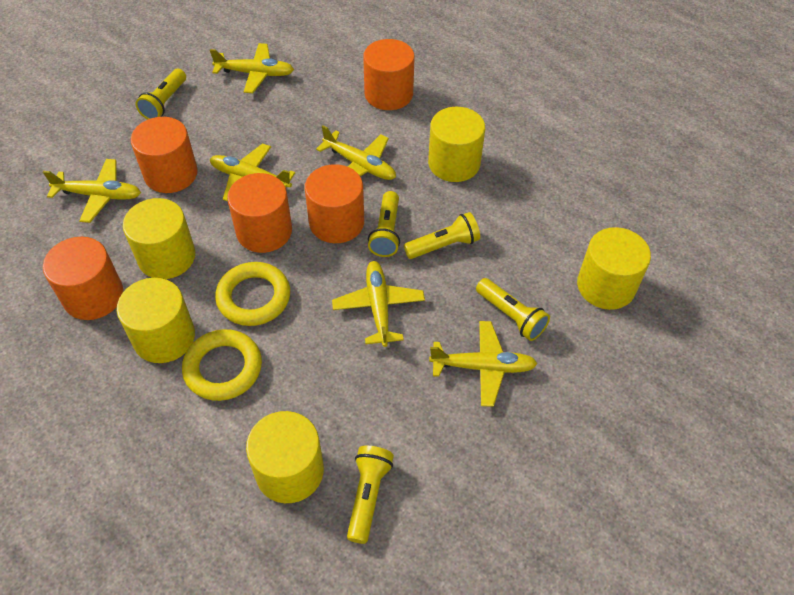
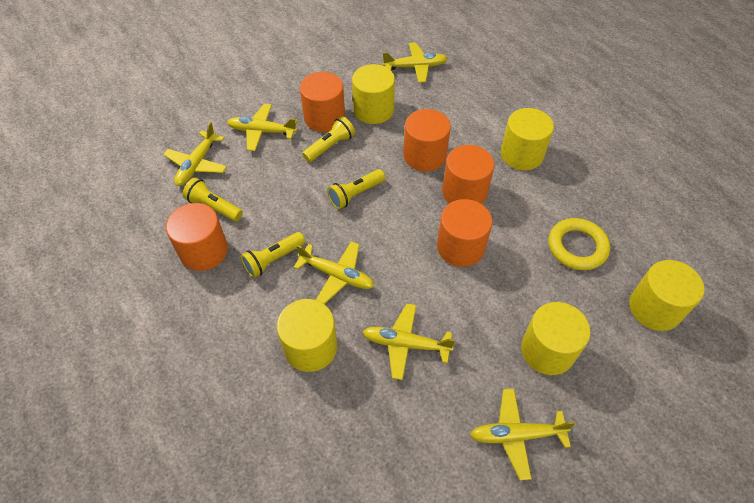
yellow flashlight: [135,69,186,119] [347,446,394,544] [368,191,400,257] [404,212,480,259] [476,278,550,341] = 5 -> [183,178,243,221] [241,232,305,278] [302,116,355,162] [327,169,385,209] = 4
yellow ring: [182,329,262,401] [215,262,290,326] = 2 -> [548,218,610,270] = 1

